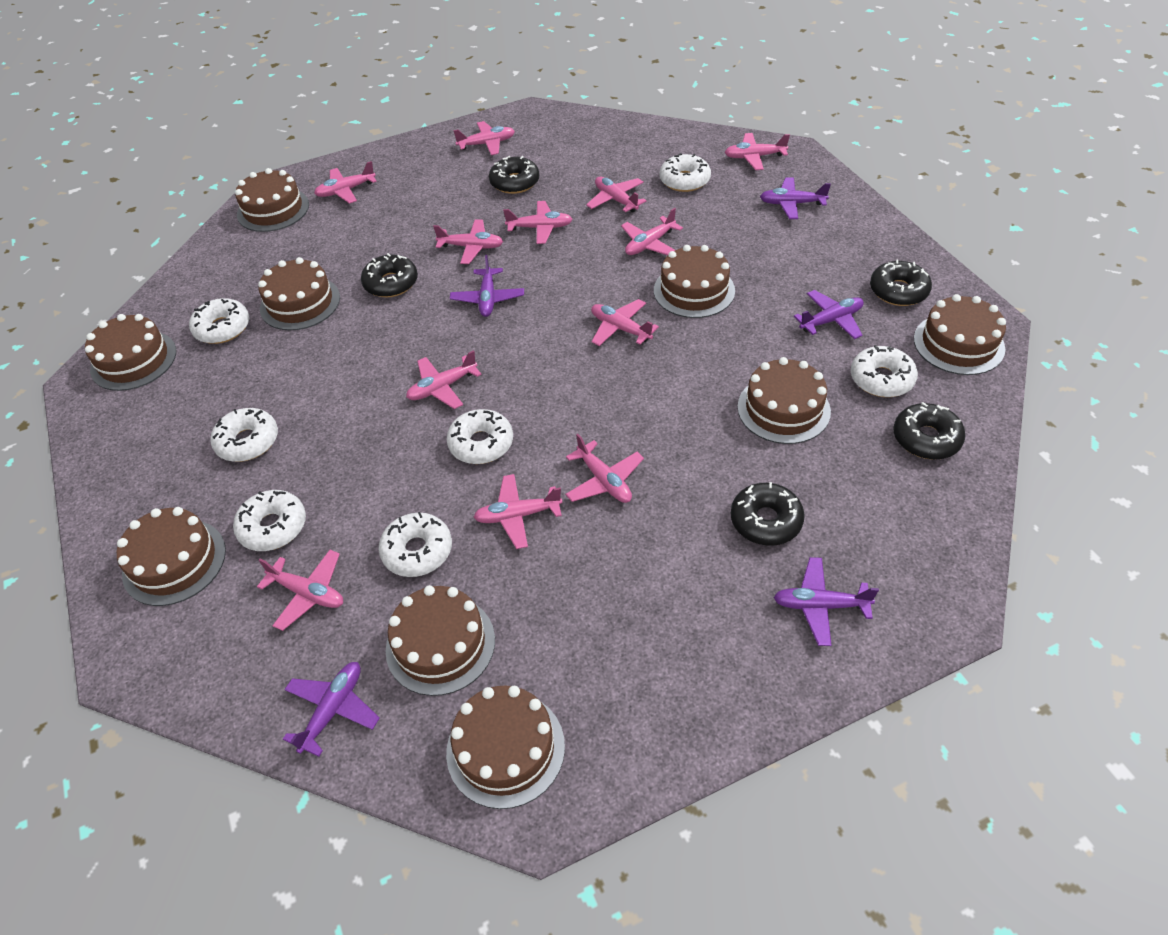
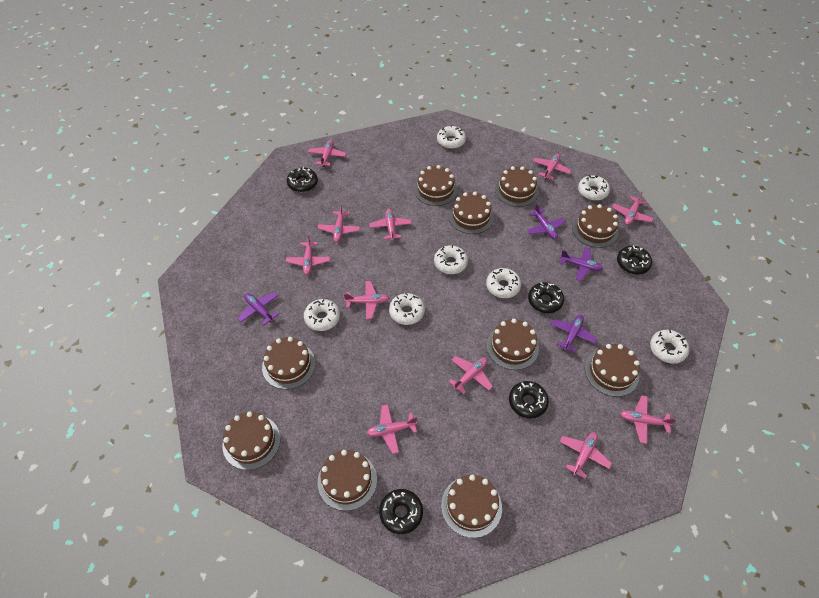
brown cake: [85,314,176,391] [117,507,226,606] [235,168,309,232] [258,257,340,330] [385,585,495,696] [446,686,565,809] [654,245,735,318] [737,357,831,444] [914,294,1006,375] = 9 -> [222,412,281,470] [262,337,316,390] [318,450,377,511] [414,165,457,206] [441,475,502,538] [449,192,494,234] [487,319,539,370] [495,166,539,207] [572,204,619,248] [585,344,640,397] = 10
pink plane: [257,550,343,631] [314,161,377,204] [406,350,482,409] [433,219,503,264] [453,121,515,155] [474,474,563,549] [503,201,572,244] [565,434,644,503] [586,176,646,213] [591,299,659,346] [621,208,683,255] [725,133,790,170] = 12 -> [286,235,330,275] [308,140,346,167] [318,204,360,242] [344,281,389,319] [367,404,417,454] [369,209,412,241] [449,356,493,394] [533,154,571,180] [559,432,612,479] [612,192,654,225] [620,395,676,444] = 11
purple plane: [283,662,380,757] [450,255,524,317] [760,177,831,219] [773,557,879,646] [794,290,864,339] = 5 -> [237,292,279,325] [527,204,565,239] [551,315,597,352] [560,247,603,281] = 4

